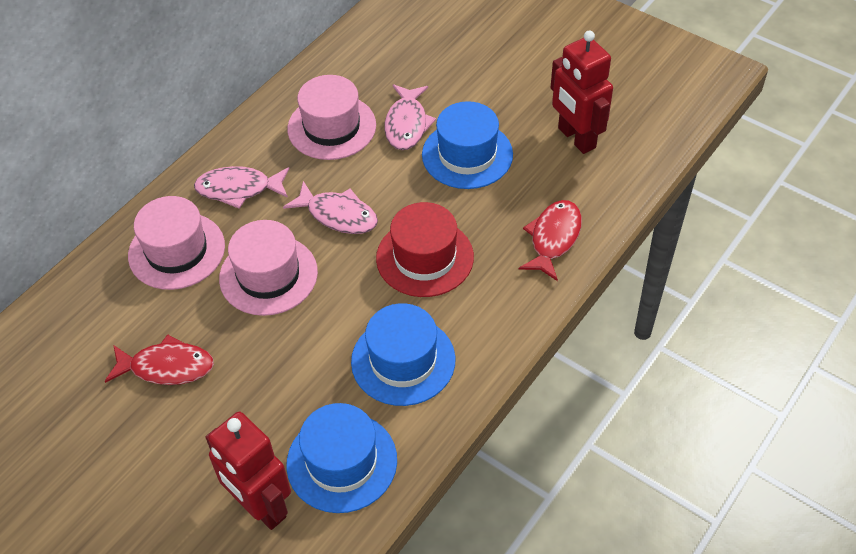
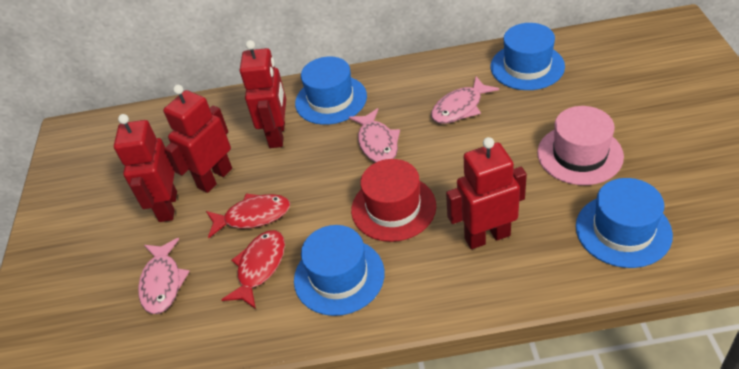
blue hat: [286,403,397,513] [351,303,456,406] [422,101,513,189] = 3 -> [294,225,385,316] [295,56,367,125] [491,23,565,90] [576,178,673,268] = 4
pink hat: [128,196,225,290] [219,220,318,316] [287,75,376,160] = 3 -> [537,106,624,185] = 1
red robot: [206,412,291,530] [551,30,613,154] = 2 -> [114,114,177,222] [163,85,232,193] [240,40,286,148] [446,137,527,249] = 4

